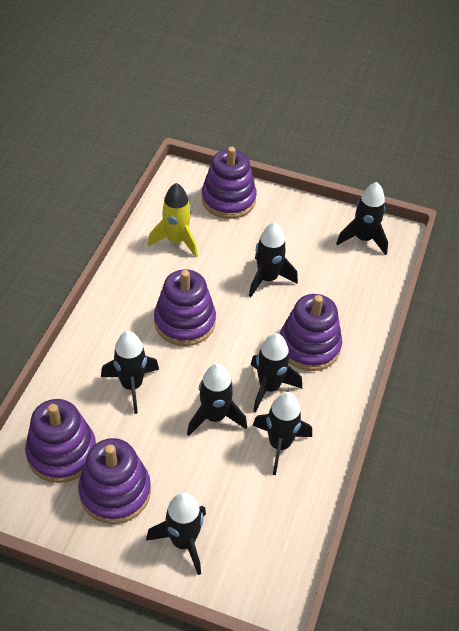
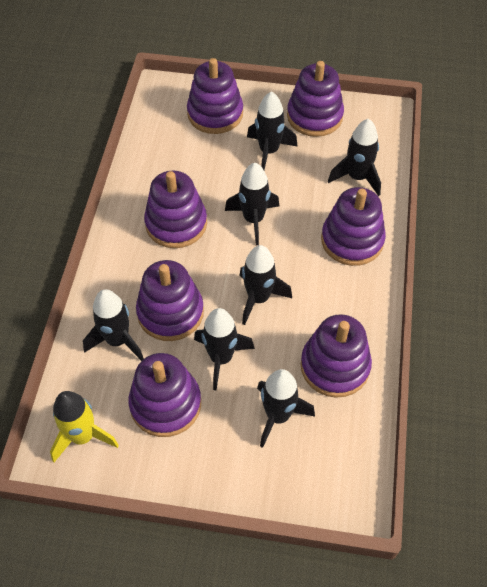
purple stacking toy: [25,399,96,483] [78,438,151,524] [154,269,216,346] [201,147,257,219] [280,294,342,371] = 5 -> [128,353,201,437] [136,260,204,341] [144,171,207,248] [187,58,243,134] [287,61,344,137] [301,314,372,398] [321,187,386,266] = 7

